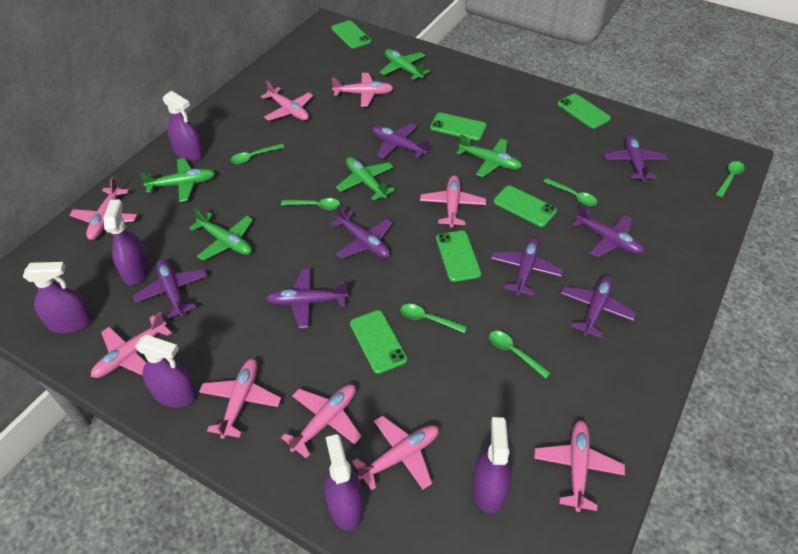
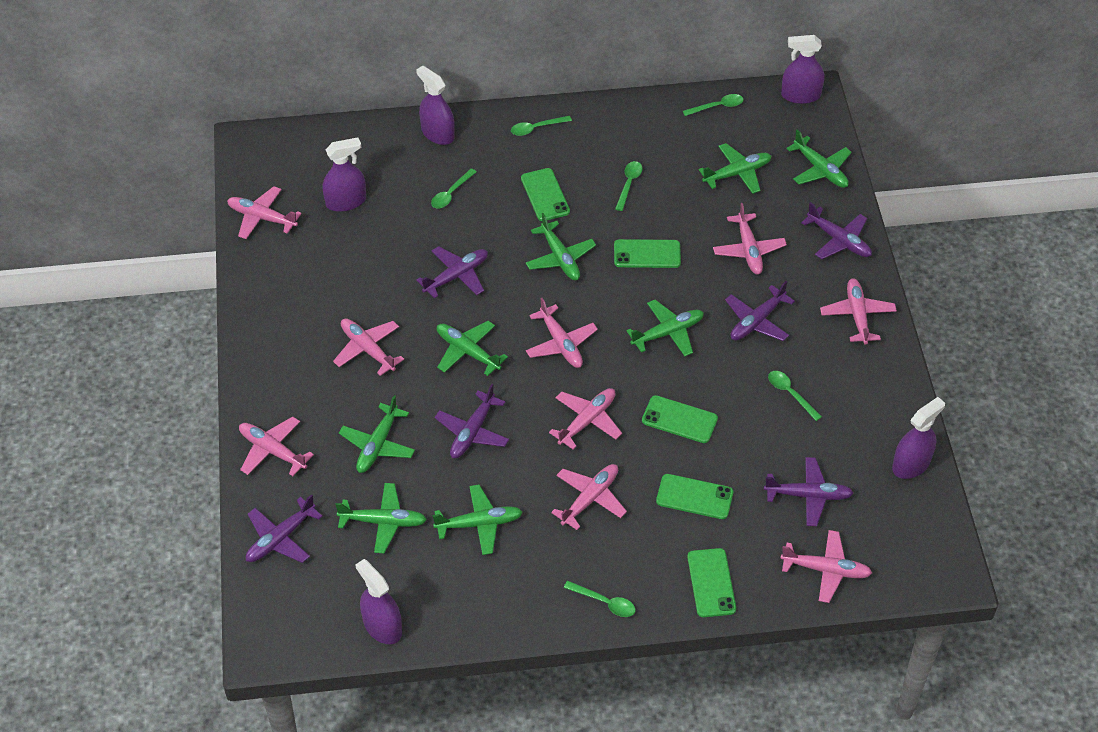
green phone: [331,20,371,49] [350,310,407,374] [430,113,486,141] [436,231,481,282] [494,186,557,227] [558,94,611,129] = 6 -> [521,168,570,221] [614,239,681,268] [642,395,718,443] [656,474,733,519] [687,548,736,617] = 5
green plane: [140,158,215,202] [189,208,253,261] [336,157,395,201] [380,49,430,80] [457,134,522,177] = 5 -> [335,483,427,553] [339,395,415,473] [433,485,523,555] [437,321,508,376] [526,213,596,280] [626,300,704,356] [699,143,771,194] [786,130,852,188] = 8
purple plane: [133,259,207,319] [266,269,348,328] [330,206,393,259] [372,123,432,158] [491,237,563,296] [560,275,636,338] [572,205,644,257] [604,135,667,182] = 8 -> [246,494,323,563] [416,246,488,299] [435,384,509,458] [725,281,795,341] [764,457,853,526] [801,202,872,259] = 6
purple spray bottle: [23,262,93,333] [103,199,150,285] [135,335,197,407] [163,91,204,161] [325,434,364,531] [472,417,511,514] = 6 -> [322,137,366,212] [355,559,402,644] [416,66,455,145] [781,35,825,104] [892,397,945,479] = 5

